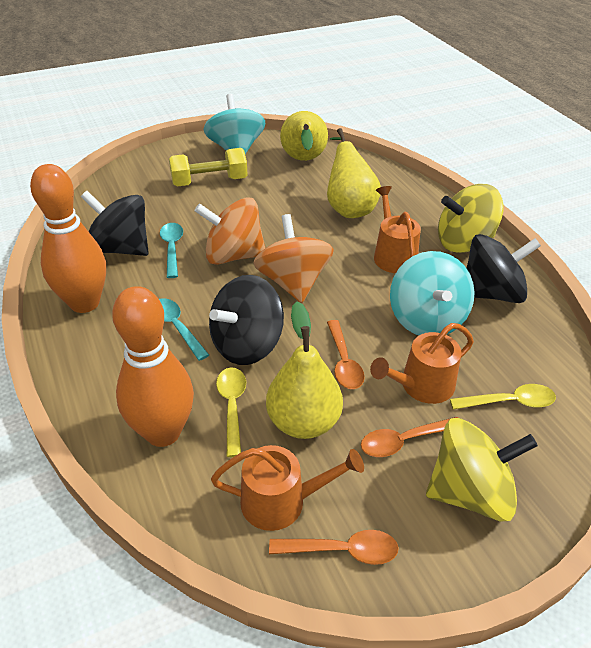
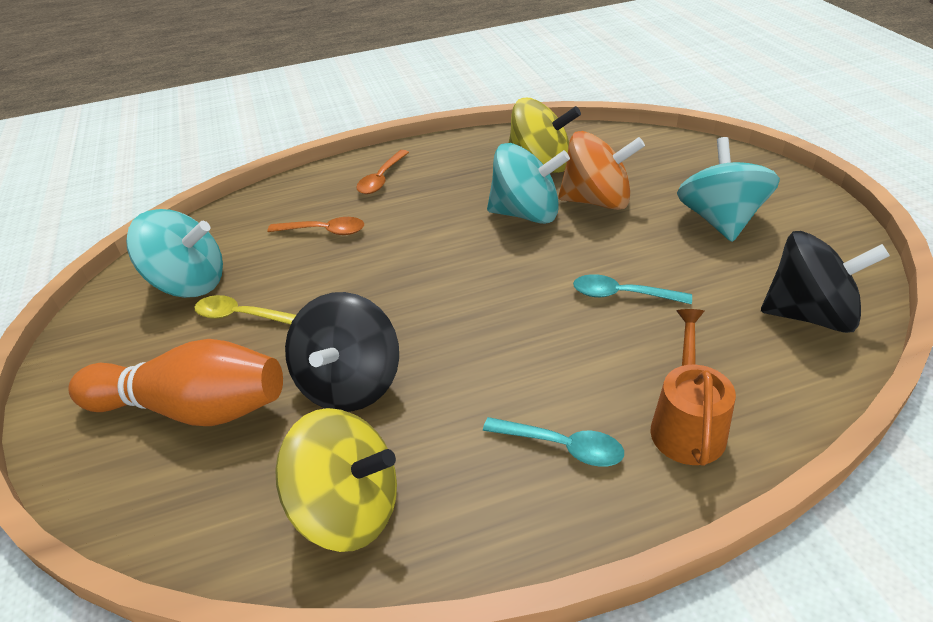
black spinning top: [81,191,149,256] [209,275,284,365] [466,234,541,303] = 3 -> [285,292,399,412] [761,231,890,333] = 2
orange bowling pin: [30,164,106,313] [112,286,194,447] = 2 -> [68,339,283,426] = 1
orange spinning top: [194,197,265,265] [253,214,334,303] = 2 -> [558,131,645,210] = 1
orange spoon: [269,530,399,565] [327,320,365,389] [361,417,458,457] = 3 -> [267,217,364,235] [356,150,409,194] = 2
orange watering can: [211,445,364,531] [370,323,474,404] [374,186,421,273] = 3 -> [651,309,736,466] = 1
turquoise spinning top: [203,94,265,154] [390,251,475,335] = 2 -> [126,209,223,298] [487,143,570,224] [677,137,780,242] = 3
yellow dumbbell: [169,148,247,187] = 1 -> none = 0
yellow pear: [266,302,343,439] [280,111,328,161] [327,128,381,218] = 3 -> none = 0
yellow spoon: [216,368,246,457] [450,384,556,410] = 2 -> [194,295,296,325] = 1

